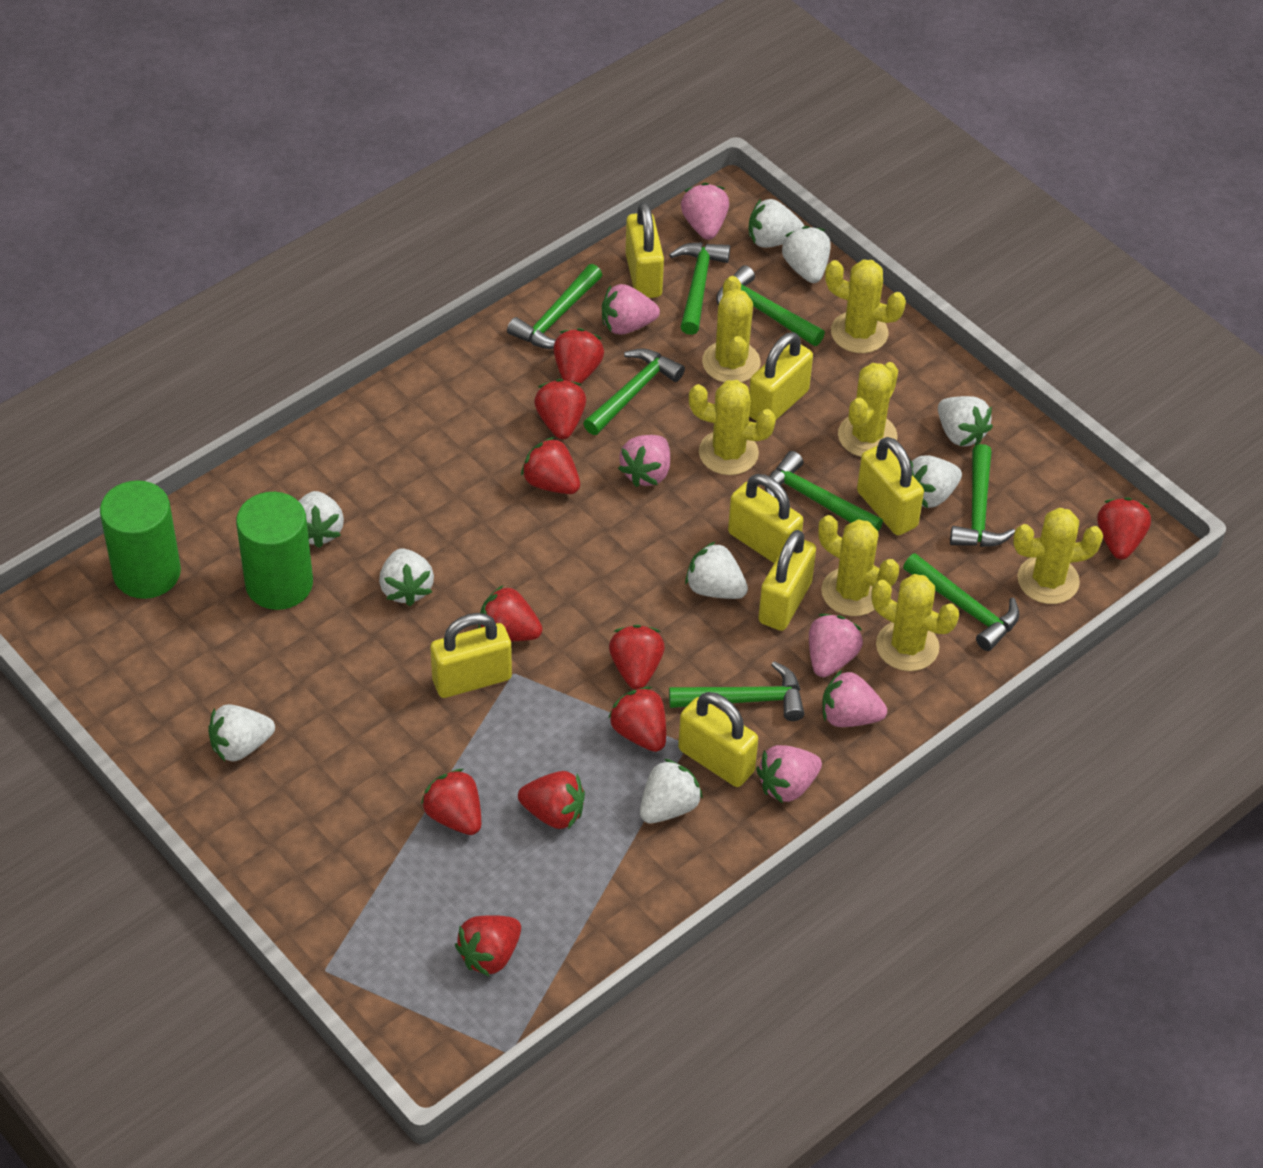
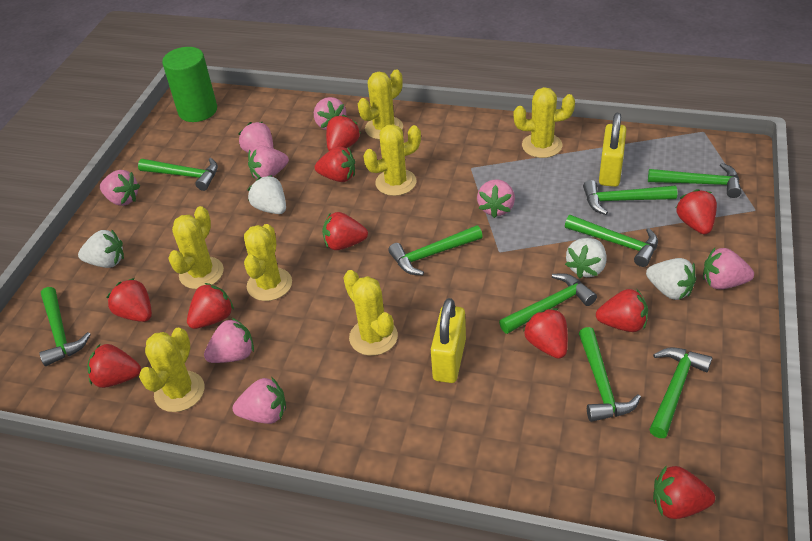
green cylinder: [100,480,181,599] [236,492,313,610] = 2 -> [162,47,217,122] = 1
green hammer: [507,264,602,349] [583,348,685,435] [669,242,730,335] [669,661,804,721] [716,265,825,346] [765,451,883,532] [903,553,1019,651] [950,444,1015,547] = 8 -> [39,287,91,366] [138,158,218,191] [388,225,483,275] [499,273,597,334] [565,215,658,267] [579,327,641,422] [583,180,677,215] [648,163,742,198] [649,348,712,438] = 9
pink strawberry: [602,284,660,335] [618,435,670,487] [681,183,729,240] [756,745,822,803] [809,614,863,677] [822,670,887,727] = 6 -> [100,170,140,206] [204,318,254,363] [233,377,286,424] [238,122,273,153] [248,145,289,179] [314,97,346,130] [477,179,515,218] [703,248,754,289] = 8
white strawberry: [208,704,275,762] [299,491,344,548] [379,549,434,606] [640,759,703,823] [685,541,748,599] [748,199,804,248] [782,226,830,283] [910,455,962,508] [938,396,993,446] = 9 -> [78,230,124,268] [248,175,286,214] [565,238,607,279] [646,258,696,300] = 4
yellow padlock: [430,613,512,698] [625,202,664,298] [678,692,758,787] [728,474,803,563] [749,332,813,421] [758,530,816,631] [857,437,924,535] = 7 -> [431,298,466,383] [599,113,626,187] = 2

